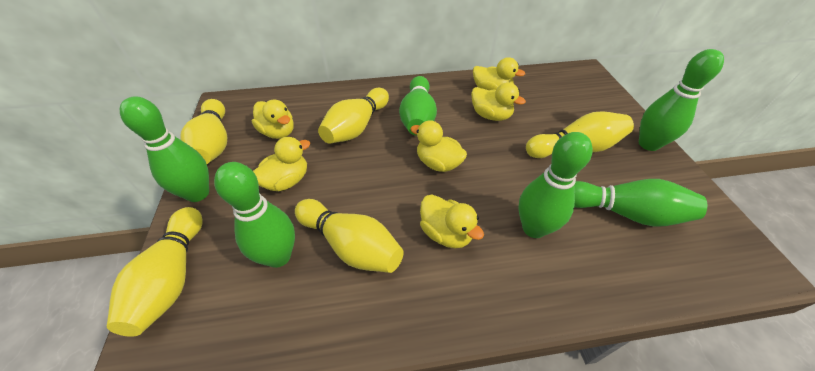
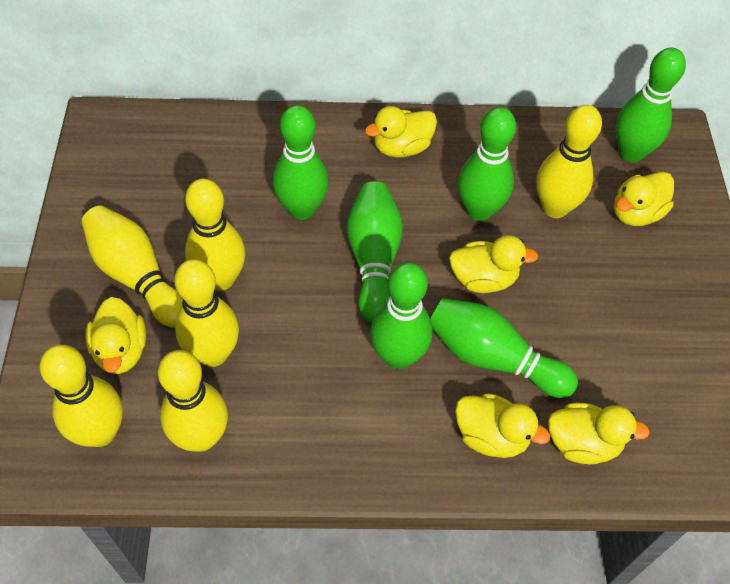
yellow bowling pin: [107,207,203,337] [180,99,227,164] [295,199,404,273] [318,88,389,144] [526,112,634,158] = 5 -> [40,345,123,447] [81,205,183,328] [158,350,228,452] [174,259,239,367] [185,179,245,291] [536,105,602,218] = 6

